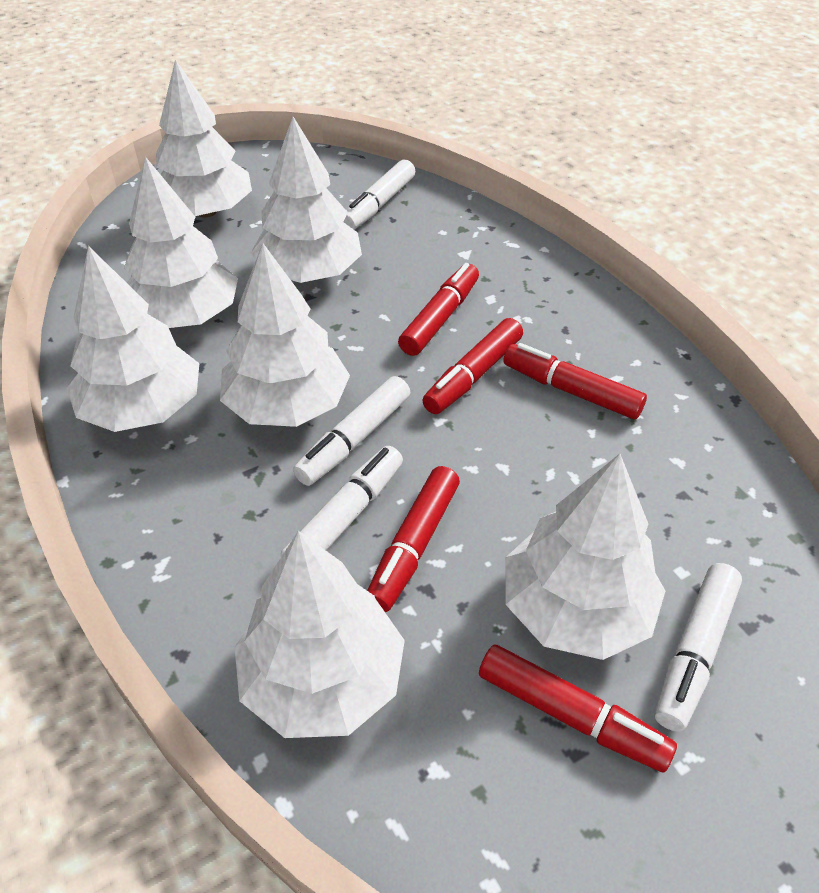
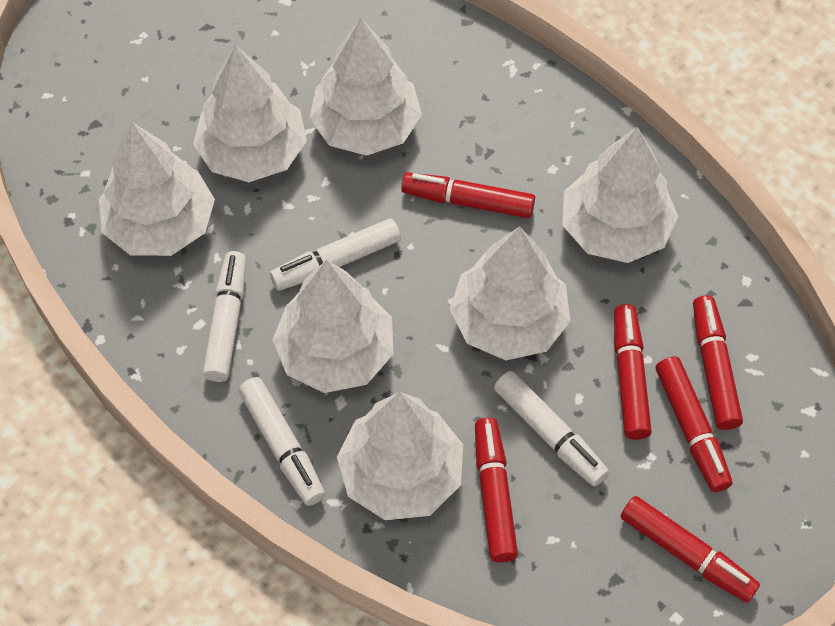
red marker: [367,466,460,612] [398,263,479,356] [422,318,523,414] [479,645,677,773] [503,343,647,419] = 5 -> [401,172,535,218] [475,418,518,562] [614,304,652,440] [621,496,760,603] [656,356,732,492] [693,295,743,430] = 6

